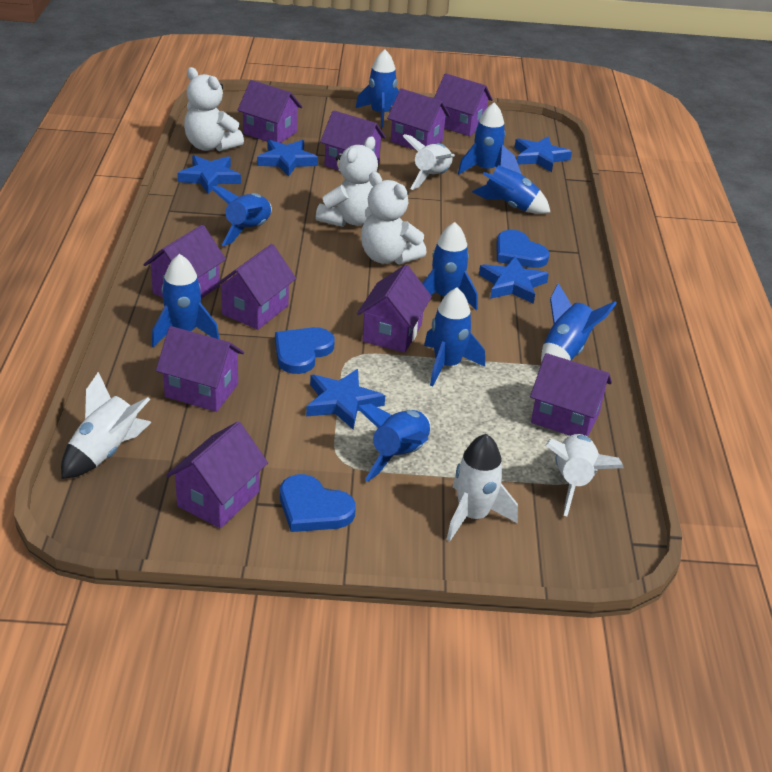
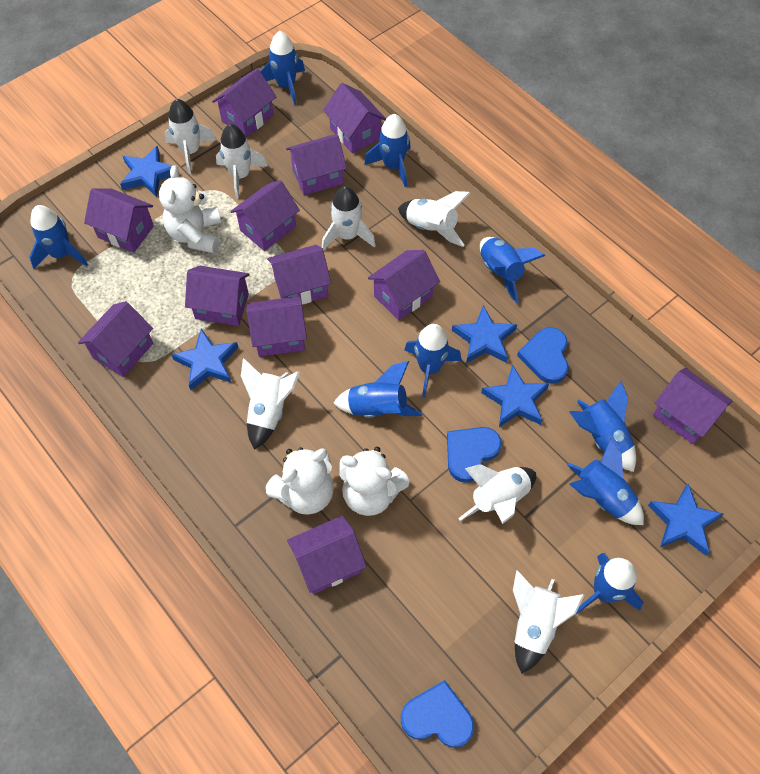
purple house: [143,225,226,298] [156,326,244,412] [166,422,268,528] [214,244,296,330] [238,80,302,143] [320,110,386,171] [357,265,432,353] [387,88,450,150] [434,73,493,136] [530,353,612,437] = 10 -> [78,301,153,377] [84,189,154,253] [185,266,250,326] [212,68,276,138] [230,180,300,251] [246,296,307,357] [267,245,331,304] [286,134,347,195] [287,516,367,594] [323,83,386,154] [368,250,440,320] [653,368,732,444] = 12
white rocket: [61,372,151,479] [403,134,455,190] [447,434,518,542] [546,434,624,516] = 4 -> [164,99,216,174] [216,124,268,199] [241,358,300,450] [322,186,376,250] [398,191,470,247] [458,464,536,524] [513,570,584,673] = 7

